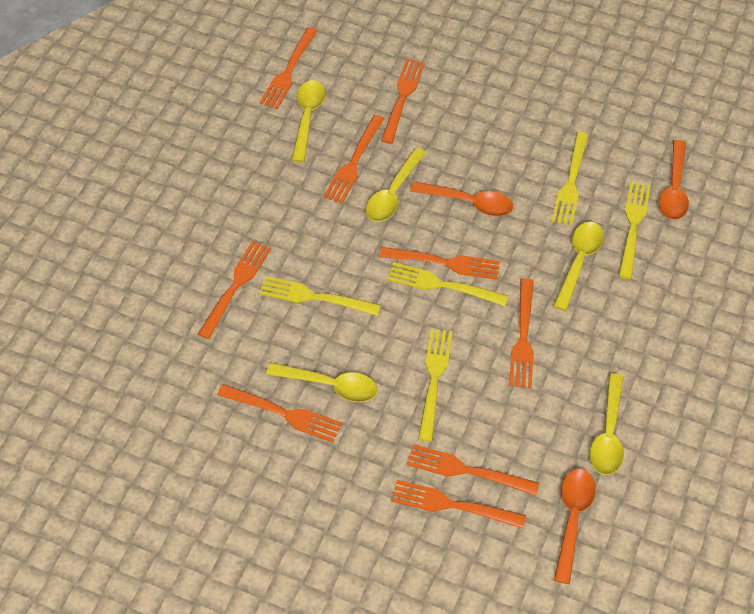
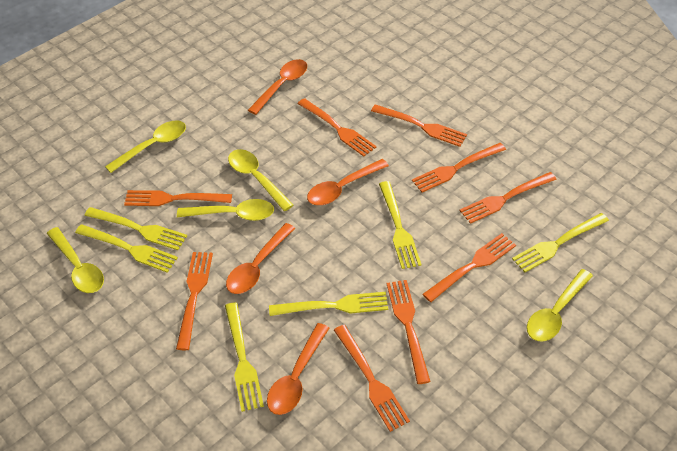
orange spoon: [410,181,513,216] [554,469,596,584] [659,140,689,220] = 3 -> [226,223,295,294] [248,59,307,115] [267,323,329,415] [307,159,389,205] = 4
yellow fork: [259,276,381,316] [387,262,508,306] [418,328,452,442] [551,132,589,226] [619,182,650,279] = 5 -> [75,224,178,273] [84,207,187,250] [225,302,264,412] [269,292,388,316] [379,181,421,269] [512,213,609,272] = 6

